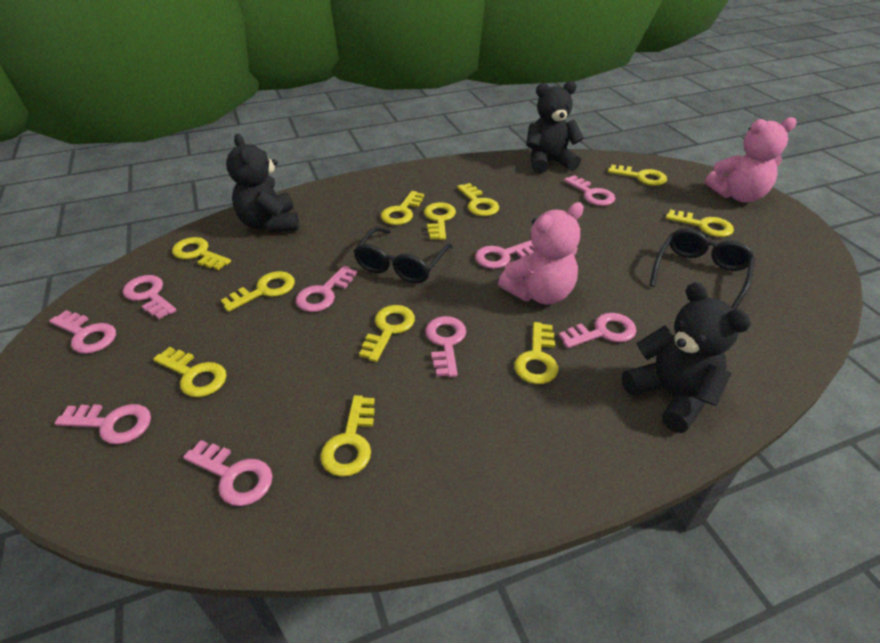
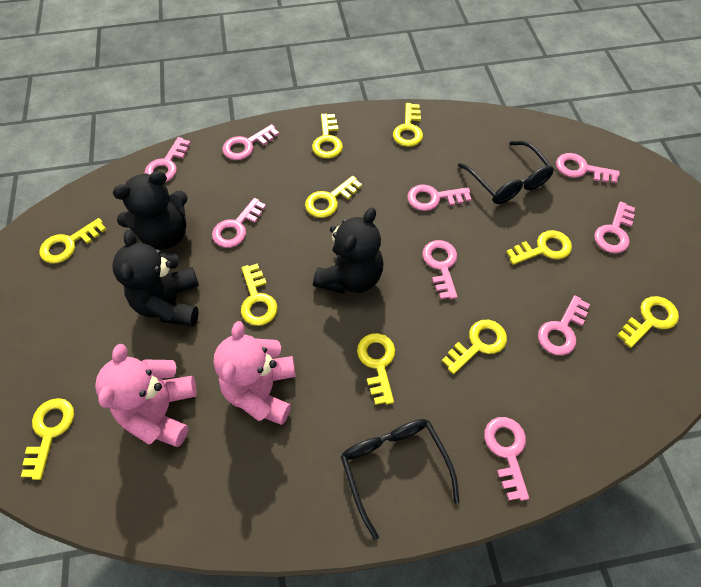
yellow key: [153,347,227,397] [172,237,231,270] [221,271,295,312] [320,395,375,477] [359,305,415,362] [381,191,424,225] [424,202,456,240] [457,183,499,216] [514,322,558,384] [608,165,667,186] [666,209,734,237] = 11 -> [21,398,74,480] [40,218,107,264] [241,263,278,326] [305,176,362,218] [312,114,343,159] [357,333,395,405] [393,103,423,147] [442,320,507,374] [506,230,572,265] [617,296,679,348] = 10

